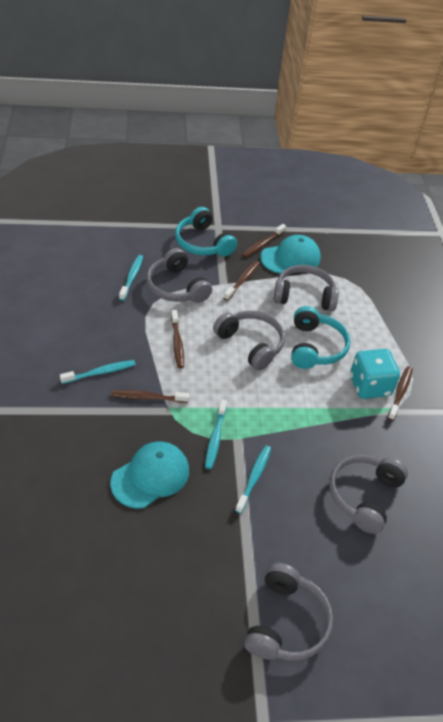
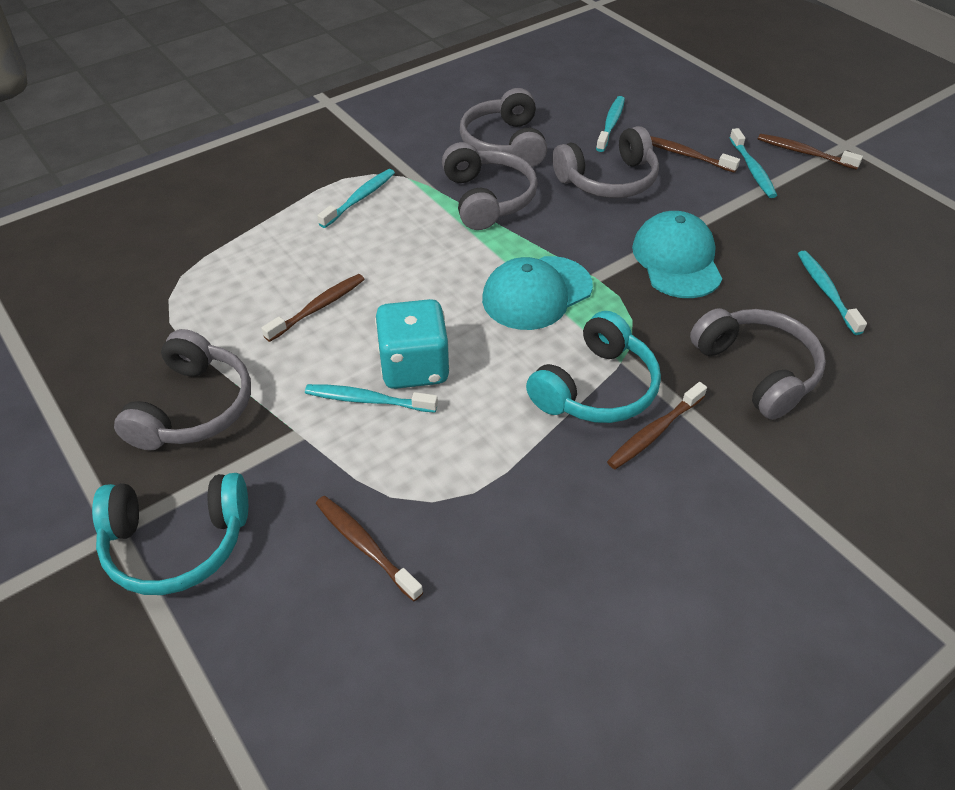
turquoise toothbrush: [60,360,136,384] [119,255,143,301] [205,400,227,469] [235,445,271,513] = 4 -> [305,384,438,413] [317,169,395,228] [596,96,625,152] [730,128,777,198] [798,250,867,335] = 5

